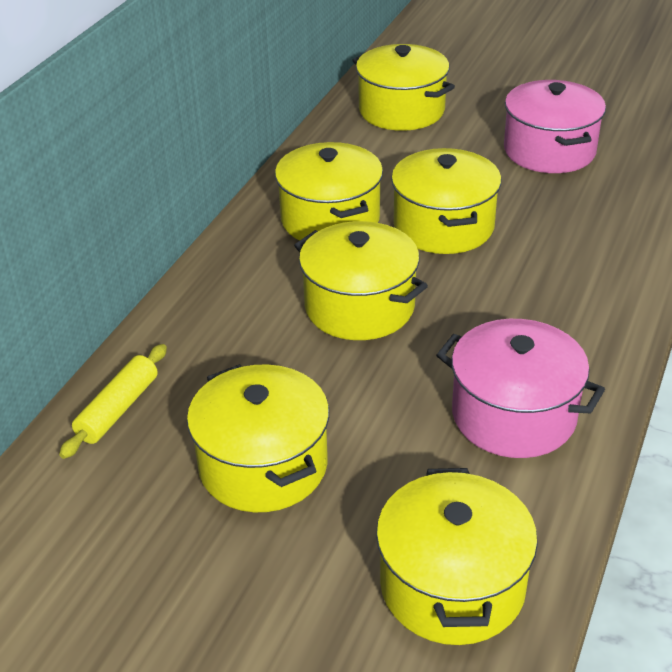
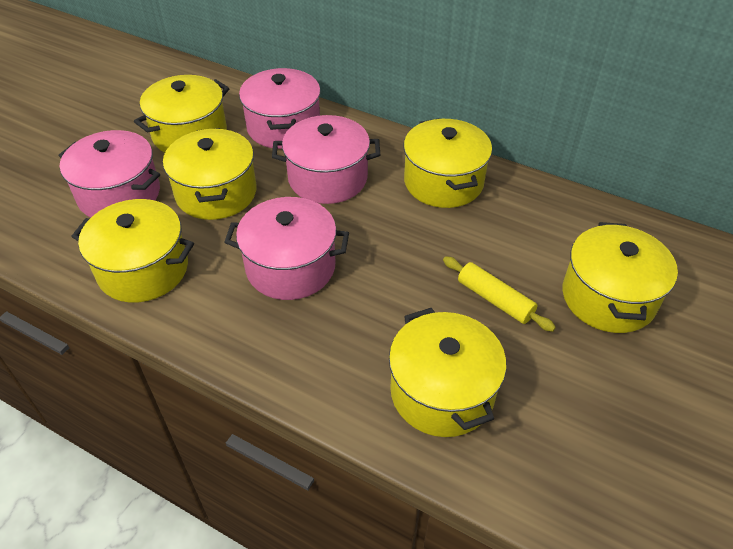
pink pot: [436,319,605,458] [504,80,606,173] = 2 -> [59,130,160,218] [224,197,349,300] [239,68,321,149] [272,115,380,204] = 4

